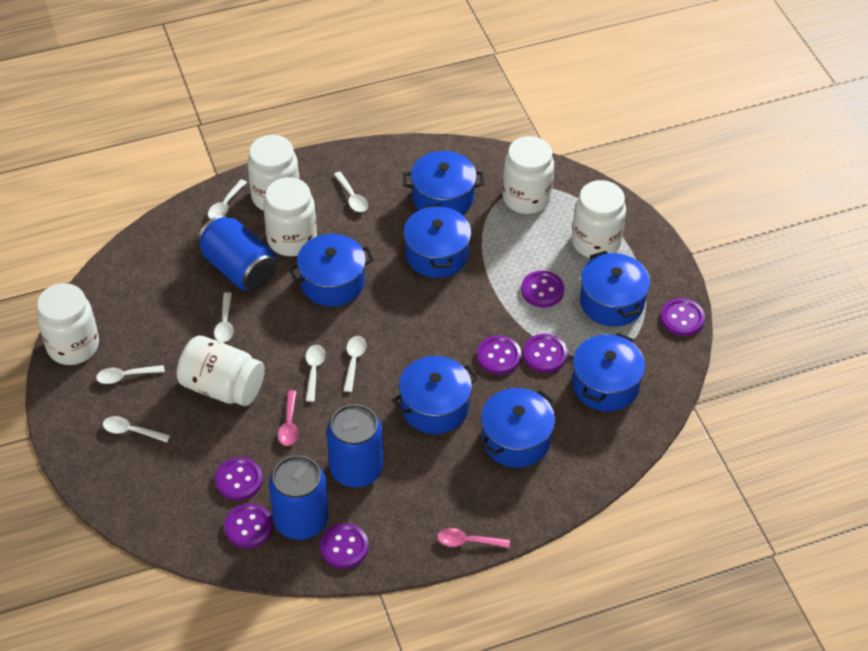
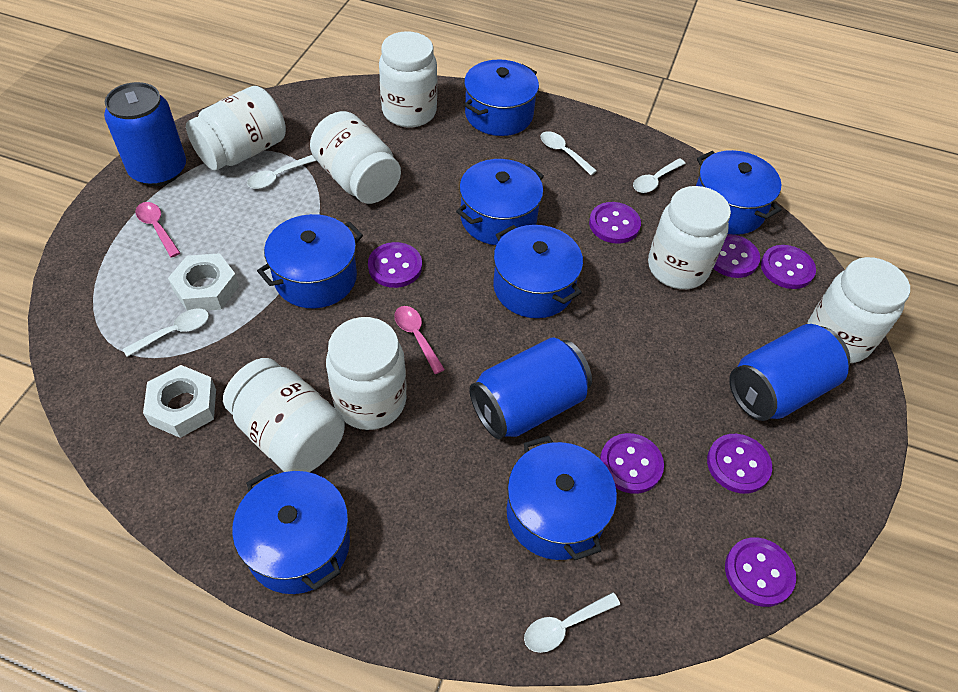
white jar: [37,283,99,365] [177,336,265,406] [247,135,299,211] [263,177,317,256] [502,136,554,214] [571,180,626,258] = 6 -> [186,86,286,171] [223,358,345,472] [310,111,401,204] [326,317,407,430] [379,31,437,128] [648,186,731,289] [807,257,910,363] = 7
white nut: none = 0 -> [143,365,216,438] [168,253,239,311] = 2
white spoon: [96,365,165,384] [103,416,170,442] [208,179,247,219] [214,292,234,343] [306,345,325,402] [334,172,368,212] [343,336,366,392] = 7 -> [123,309,209,357] [247,155,316,189] [524,592,620,653] [540,131,597,175] [633,158,686,193] = 5

